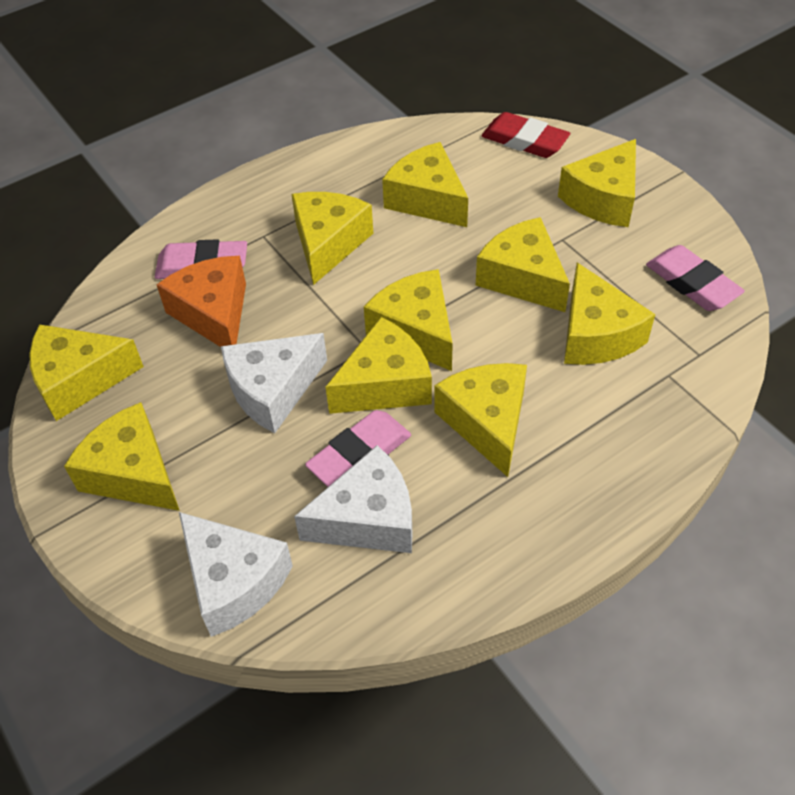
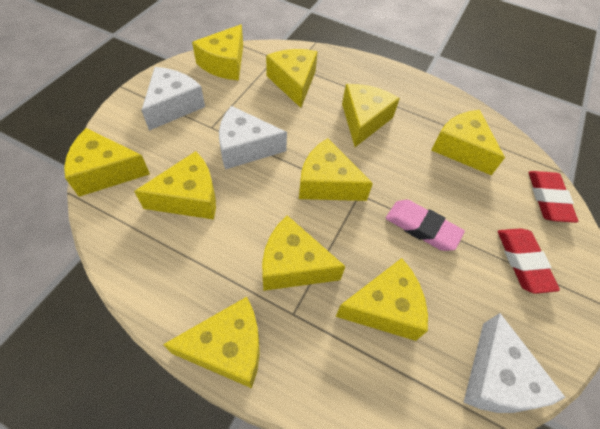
orange cheese: [156,256,246,347] = 1 -> none = 0
pink eraser: [155,239,247,279] [305,410,411,487] [646,245,745,311] = 3 -> [386,200,465,251] = 1
red eraser: [481,112,570,158] = 1 -> [498,228,560,294] [528,171,578,223] = 2

